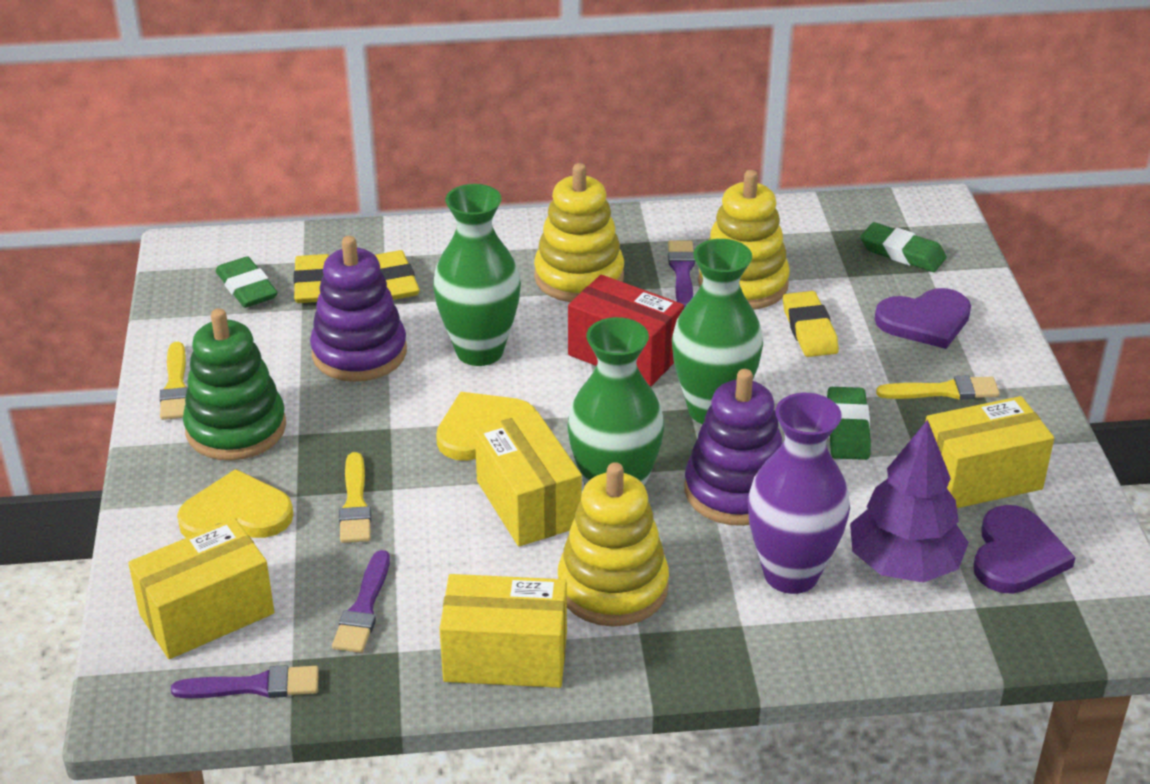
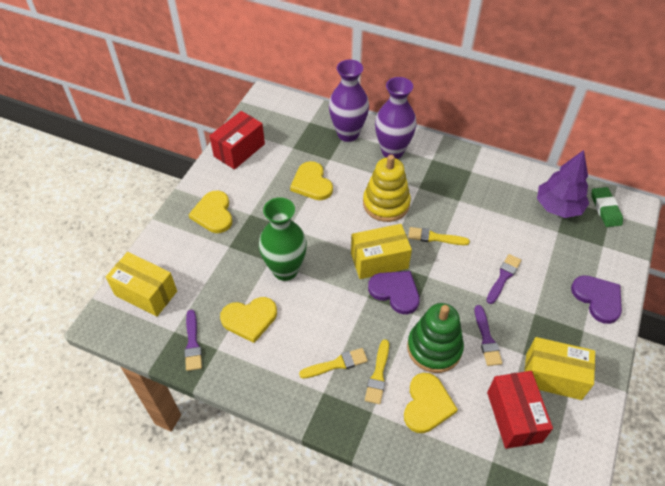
green eraser: [216,256,278,308] [827,387,871,460] [860,222,947,272] = 3 -> [592,187,623,227] = 1
green vase: [433,184,521,366] [567,317,664,486] [672,239,763,424] = 3 -> [259,197,307,281] = 1
purple stacking toy: [310,236,407,382] [684,369,782,526] = 2 -> none = 0
purple vase: [748,393,850,594] = 1 -> [329,60,369,142] [375,77,417,159] = 2
red box: [568,275,684,387] = 1 -> [210,111,265,170] [487,371,553,449] = 2
yellow box: [128,518,274,659] [439,574,567,688] [475,411,582,547] [926,396,1054,508] = 4 -> [106,252,177,317] [351,224,412,279] [524,337,595,400] = 3
yellow eraser: [293,254,329,303] [375,250,420,300] [783,291,839,357] = 3 -> none = 0
yellow heart: [177,469,294,538] [436,392,536,461] = 2 -> [188,191,232,233] [220,297,277,343] [290,161,333,200] [404,373,458,433] = 4
yellow stacking toy: [534,163,624,302] [558,462,669,627] [698,170,790,310] = 3 -> [363,155,411,222] = 1

